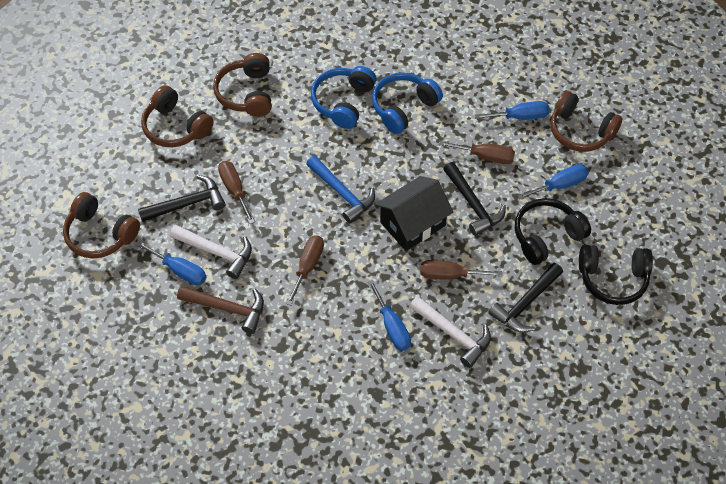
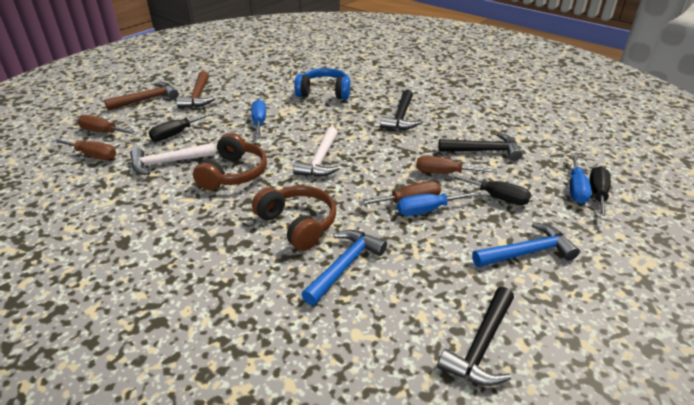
black headphones: [515,198,591,265] [579,245,653,305] = 2 -> none = 0
black house: [375,176,453,251] = 1 -> none = 0
black screwdriver: none = 0 -> [148,112,215,141] [447,173,531,205] [590,166,611,220] = 3
blue hammer: [306,156,375,223] = 1 -> [301,230,387,306] [472,222,580,267] = 2
blue headphones: [311,66,376,129] [372,72,443,134] = 2 -> [294,68,350,100] = 1
blue screwdriver: [136,241,206,285] [368,280,411,351] [475,101,550,120] [518,164,589,200] = 4 -> [251,100,266,138] [397,191,480,216] [570,154,592,204] = 3
brown hammer: [177,286,264,334] = 1 -> [104,82,179,111] [176,71,215,108] = 2
brown headphones: [63,192,140,258] [141,85,214,147] [213,53,272,117] [550,91,622,152] = 4 -> [193,133,267,190] [252,186,336,251] = 2

